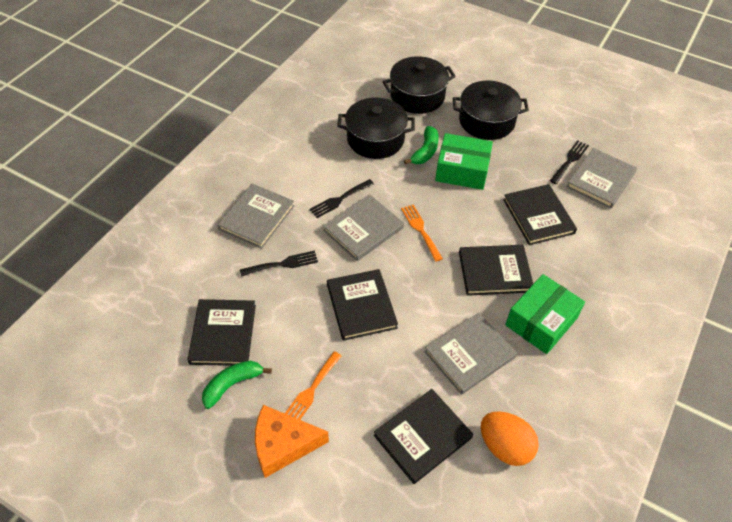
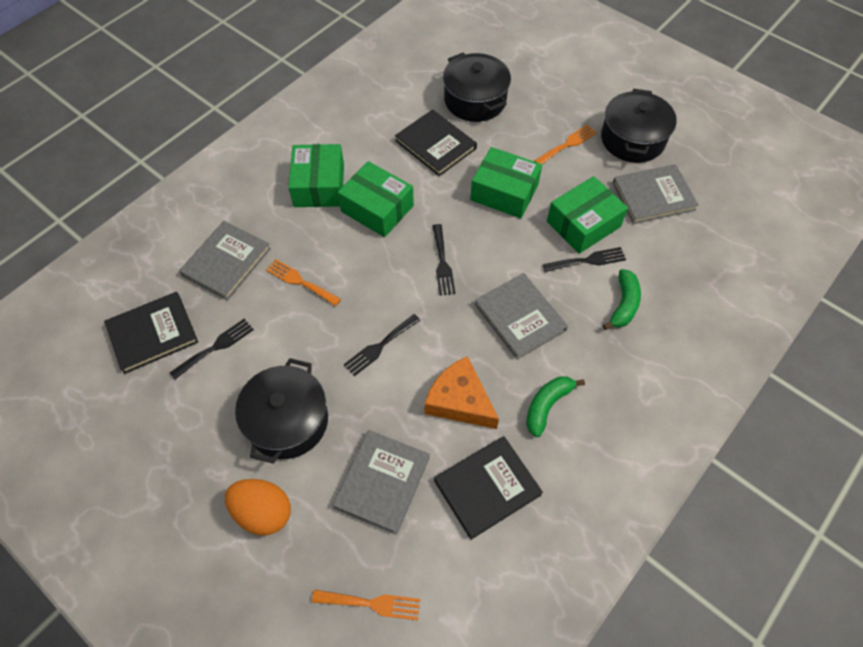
black book: [187,299,256,366] [327,269,398,341] [374,389,473,484] [459,245,533,296] [503,184,577,245] = 5 -> [104,292,198,374] [395,109,477,176] [434,436,543,540] = 3
black fork: [240,250,318,277] [309,179,374,218] [550,140,589,184] = 3 -> [170,319,254,379] [344,314,420,376] [433,224,456,296] [543,247,626,272] = 4
green box: [435,133,493,190] [505,274,585,354] = 2 -> [288,144,344,207] [338,161,414,237] [470,147,542,218] [547,176,628,254] = 4
orange fork: [284,351,341,420] [401,205,443,262] = 2 -> [266,259,341,306] [312,590,420,621] [534,125,597,164] = 3

